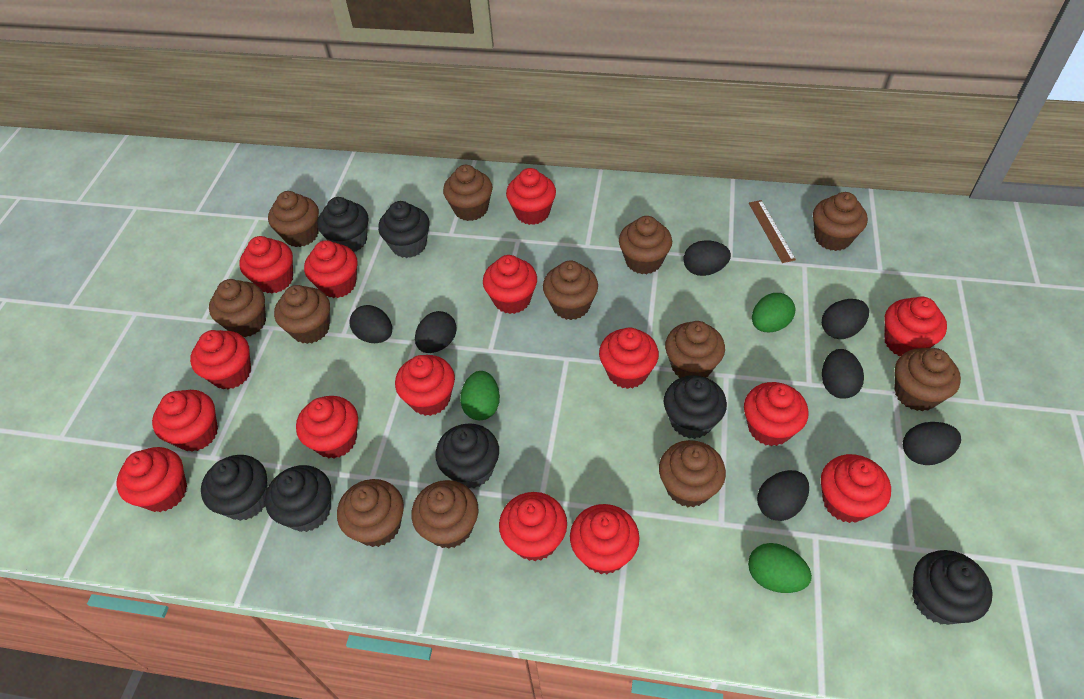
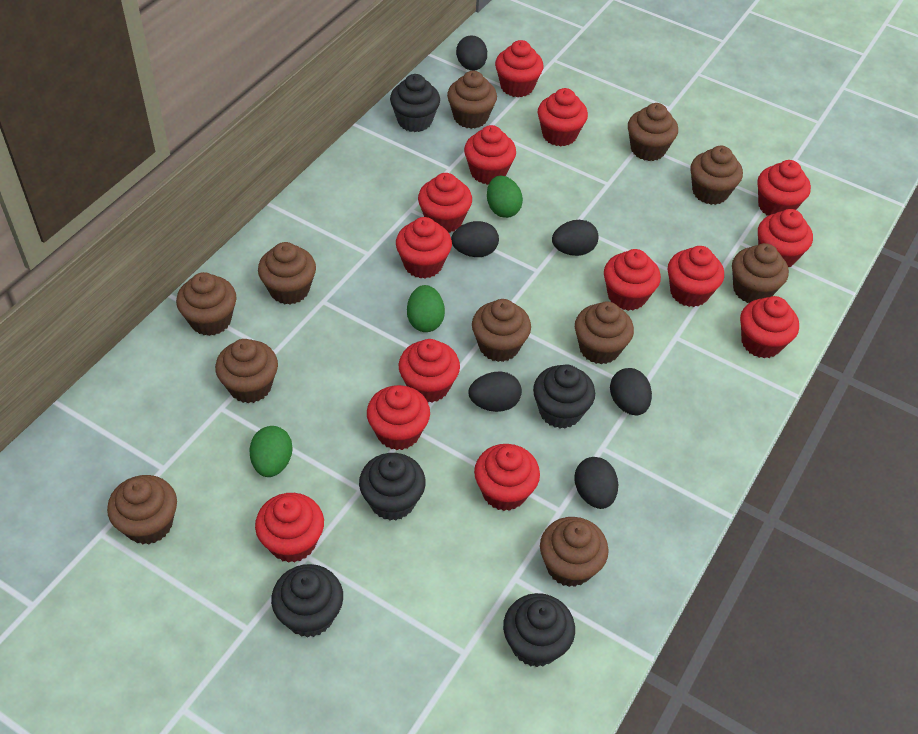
black cupcake: [201,455,268,521] [265,465,331,532] [318,197,368,252] [378,201,429,258] [435,423,499,488] [664,375,727,439] [912,550,993,625] = 7 -> [271,564,343,638] [359,453,426,521] [390,74,440,132] [503,593,575,667] [533,365,595,429] = 5
black egg: [349,305,392,343] [415,311,457,353] [684,240,731,276] [757,470,809,521] [822,299,869,339] [822,349,864,399] [903,422,961,465] = 7 -> [451,221,499,257] [456,35,487,71] [468,371,522,412] [552,220,599,256] [574,457,618,509] [610,368,652,416] = 6
brown cupcake: [209,279,266,337] [268,191,319,247] [274,285,330,344] [337,479,404,547] [411,480,478,549] [443,165,493,221] [543,260,598,320] [619,216,672,274] [659,440,726,507] [665,321,725,378] [813,192,868,251] [894,348,961,411] = 12 -> [107,475,177,544] [176,272,237,336] [215,339,278,403] [258,242,316,305] [447,71,497,129] [472,299,531,362] [540,517,609,587] [575,301,634,364] [628,103,678,161] [690,146,743,205] [732,243,789,303] = 11
brown ruler: [749,200,796,263] = 1 -> none = 0
red cupcake: [116,447,187,512] [152,390,218,452] [190,330,251,389] [239,236,293,294] [296,396,358,459] [304,240,358,298] [395,355,455,416] [483,255,537,314] [499,492,567,561] [506,168,556,225] [570,504,640,574] [599,327,659,389] [744,382,809,446] [821,454,891,523] [884,296,947,356] = 15 -> [255,493,324,563] [367,385,430,450] [396,217,452,279] [399,339,460,403] [418,173,472,233] [464,125,516,185] [474,444,540,511] [495,40,544,97] [538,88,588,146] [604,249,661,311] [668,246,724,307] [740,296,799,358] [757,160,811,216] [758,209,813,267] = 14

